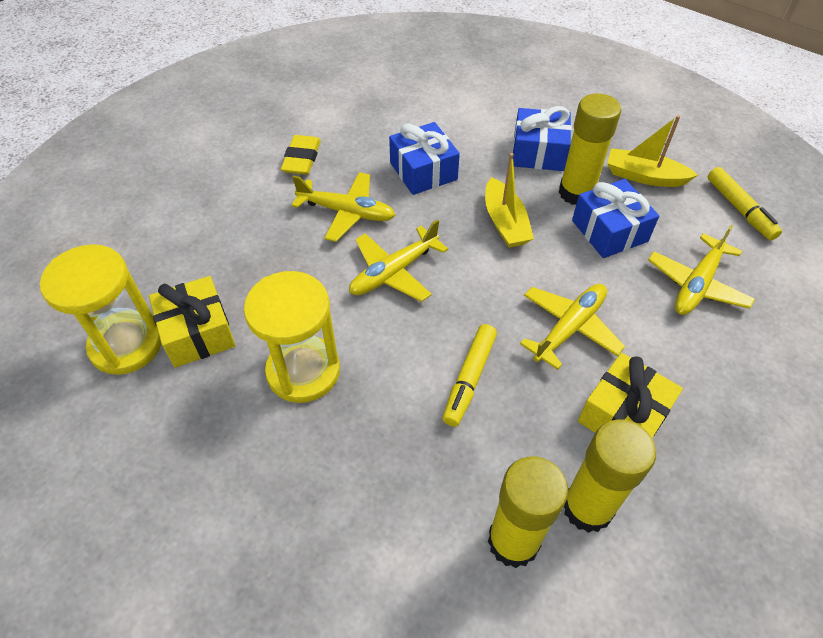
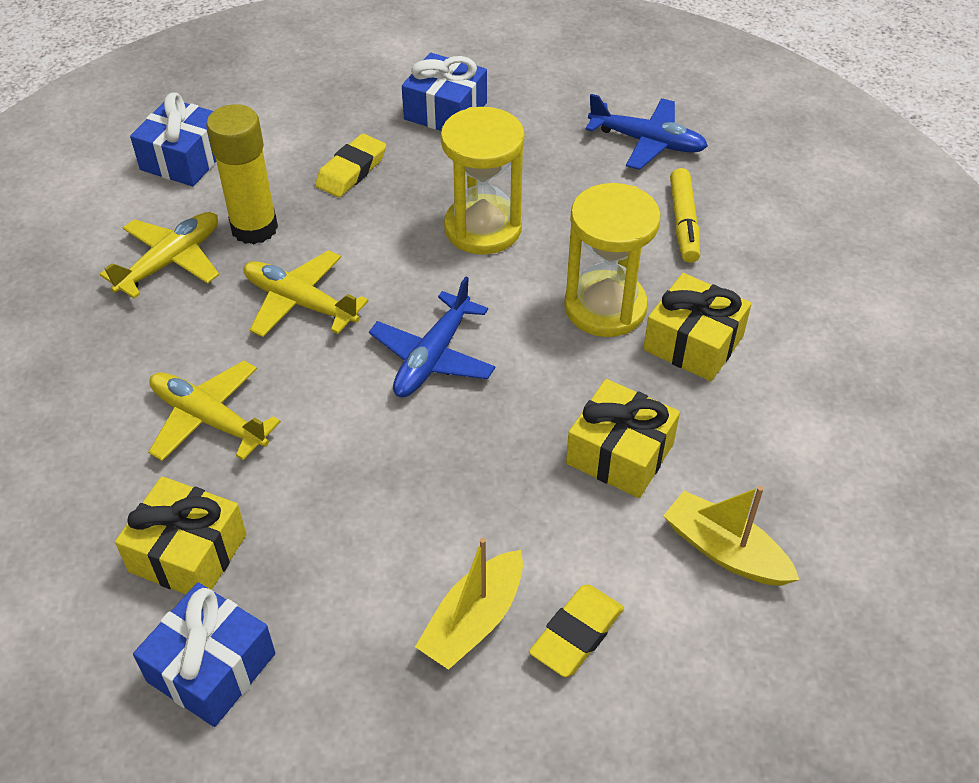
blue plane: none = 0 -> [369,276,495,397] [585,94,708,170] = 2
yellow eraser: [281,135,321,175] = 1 -> [315,134,386,197] [529,585,624,677] = 2
yellow gift: [149,276,235,367] [578,353,683,438] = 2 -> [115,476,247,594] [566,379,680,498] [643,273,752,381] = 3
yellow glue stick: [488,457,568,568] [559,93,621,205] [564,420,656,533] = 3 -> [206,104,278,244] = 1
yellow marker: [442,324,497,427] [708,167,782,240] = 2 -> [670,168,700,263] = 1
yellow plane: [291,172,395,242] [349,219,448,302] [520,284,625,370] [648,224,755,315] = 4 -> [100,212,219,298] [148,361,281,461] [244,250,369,337] = 3

